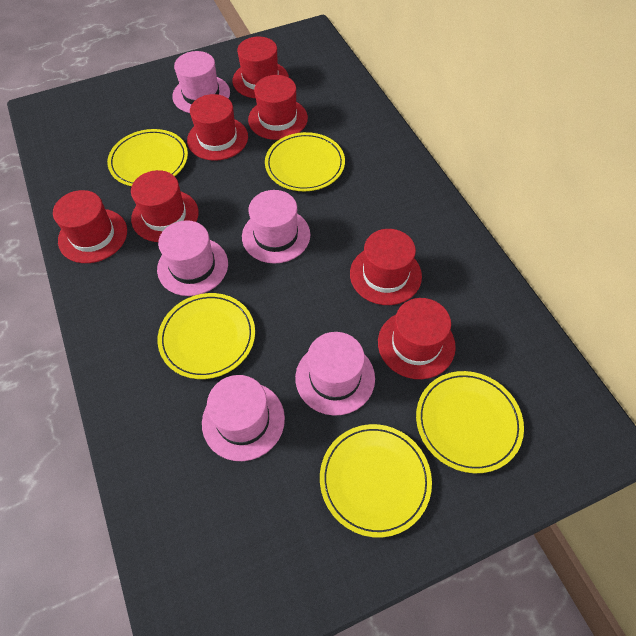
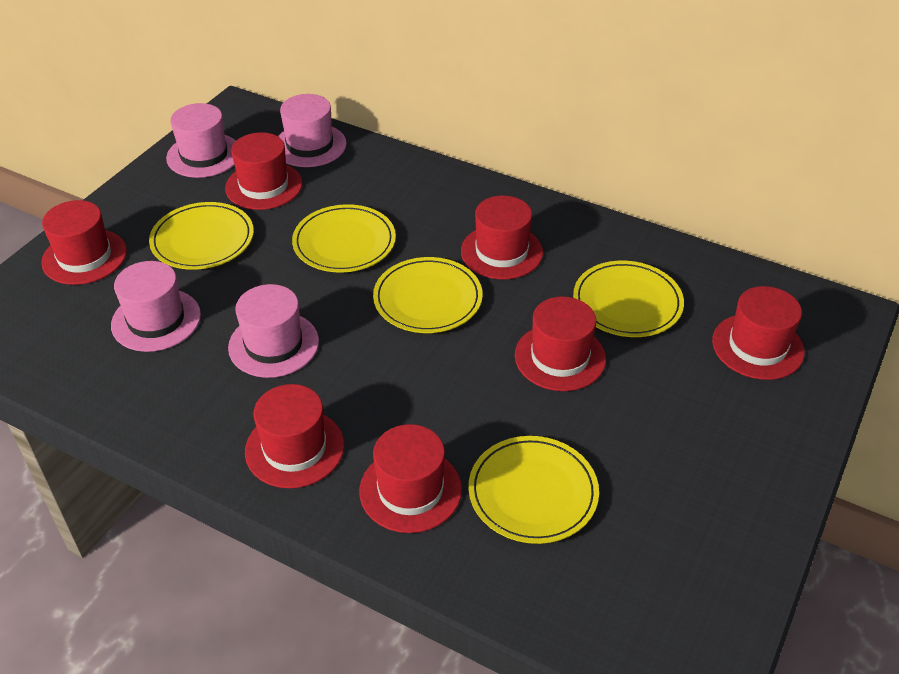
pink hat: [157,220,228,296] [172,51,230,113] [202,375,285,461] [242,190,310,264] [295,332,375,416] = 5 -> [111,261,201,352] [166,103,236,178] [228,284,319,378] [278,94,347,167] = 4

